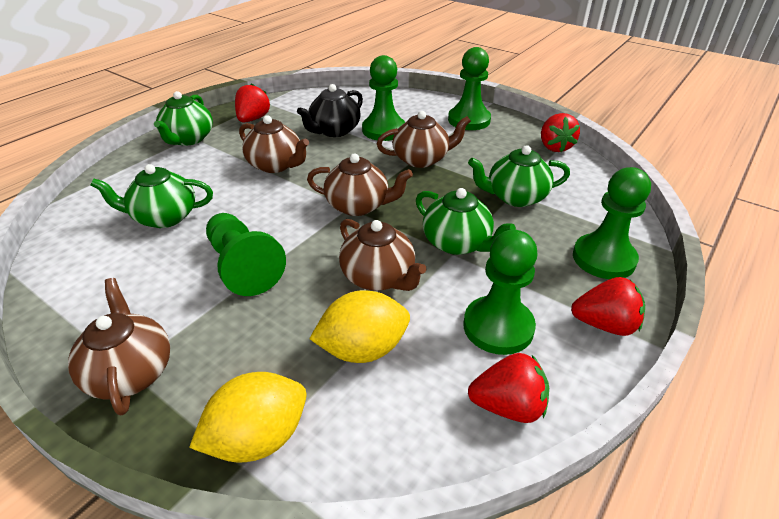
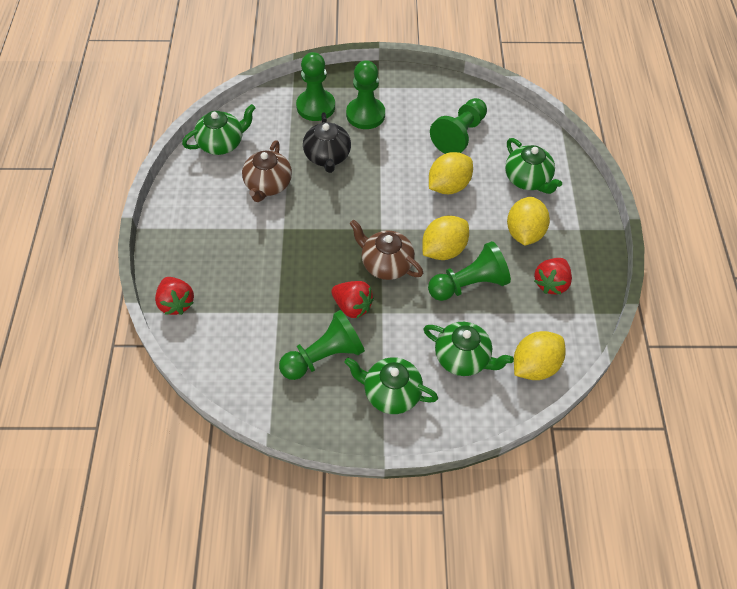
brown teapot: [68,278,170,416] [239,115,309,173] [307,153,413,216] [339,219,427,291] [377,111,471,168] = 5 -> [242,140,292,202] [349,220,423,280] = 2
red strawberry: [235,84,270,122] [468,353,549,423] [541,113,580,152] [571,277,645,336] = 4 -> [155,277,194,315] [331,281,374,318] [534,258,572,294] = 3
yellow lemon: [189,372,307,463] [309,290,410,363] = 2 -> [422,216,469,260] [429,152,473,194] [507,197,550,246] [514,331,565,380] = 4

